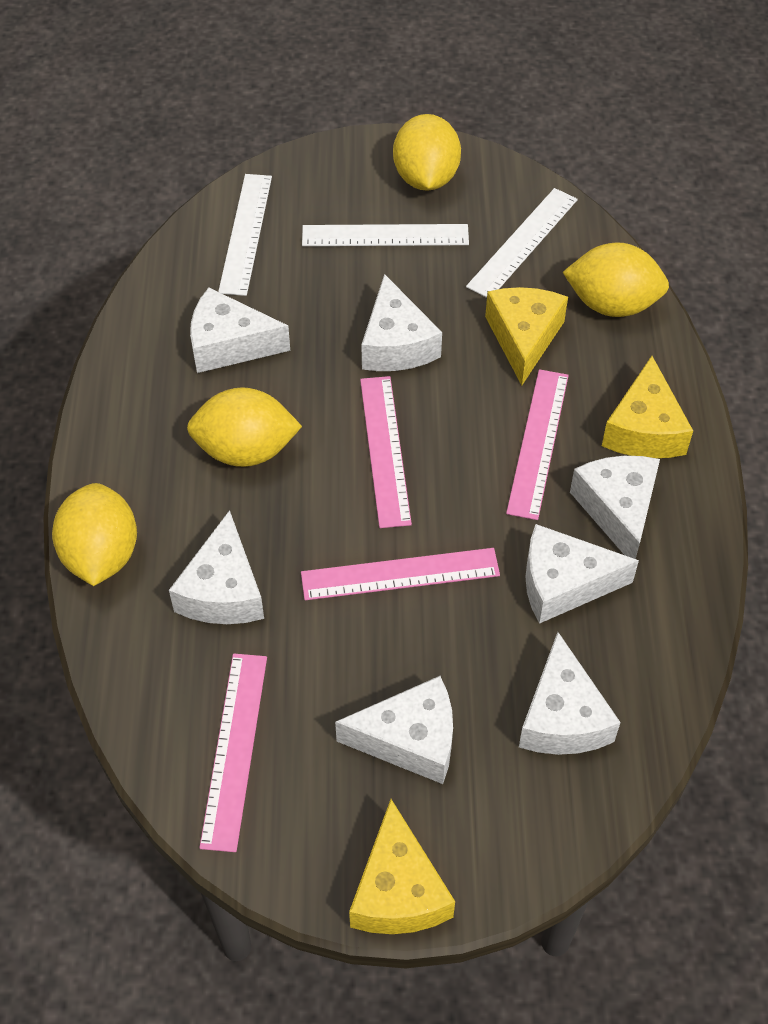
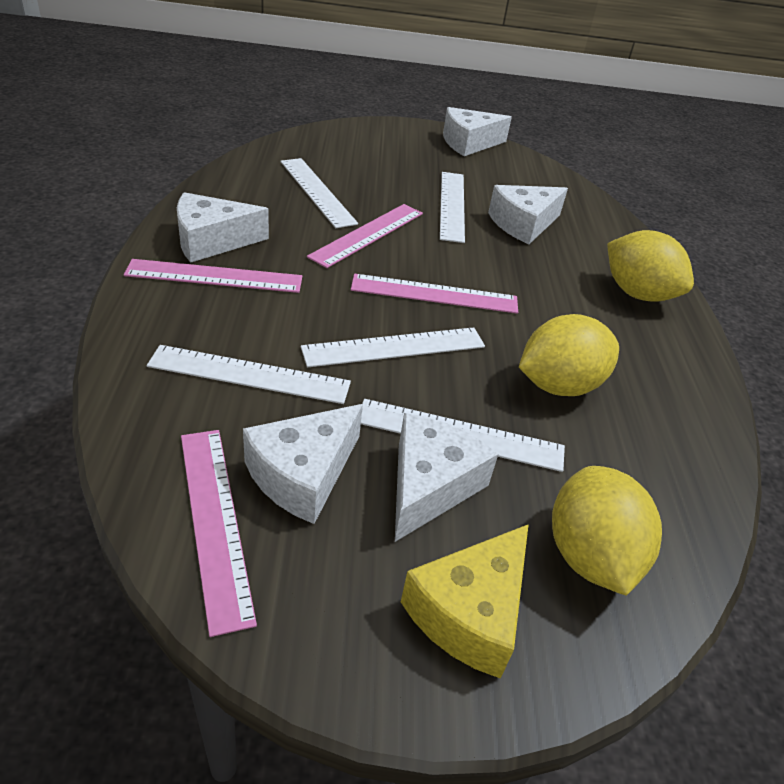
white cheese: [169,510,264,624] [190,288,290,373] [335,676,453,784] [361,274,442,371] [519,632,621,755] [525,524,639,624] [570,456,660,559] = 7 -> [177,192,269,263] [243,404,363,524] [395,413,498,542] [443,107,512,156] [488,185,568,244] = 5
white ruler: [218,174,272,296] [302,224,469,246] [466,188,578,298] = 3 -> [147,345,351,404] [280,158,358,228] [301,327,485,367] [361,399,565,472] [440,172,465,243] = 5
yellow cheese: [349,799,455,934] [485,287,568,385] [602,356,693,458] = 3 -> [401,524,529,679] = 1
yellow lemon: [52,483,137,586] [187,387,302,467] [393,114,461,191] [563,242,669,317] = 4 -> [519,314,619,396] [552,466,662,596] [607,230,694,302] = 3

